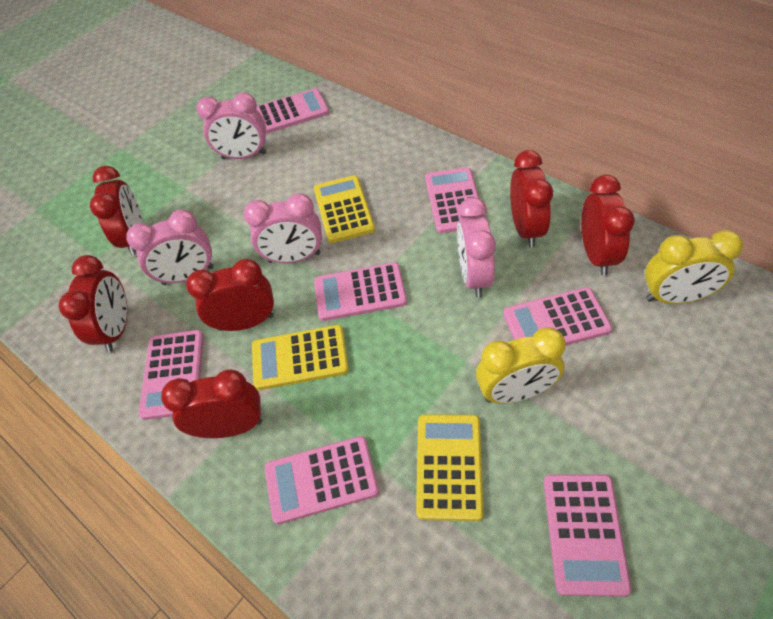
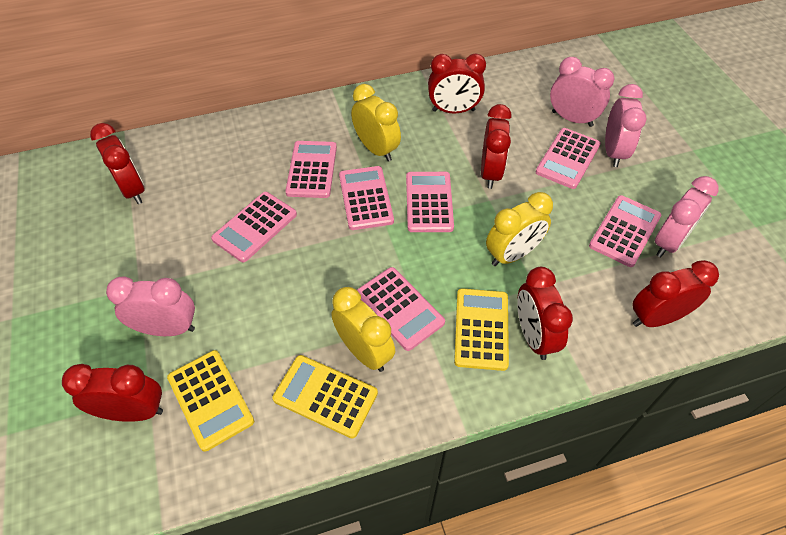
yellow clock: [476,327,566,404] [645,230,743,304] = 2 -> [331,287,395,372] [351,84,401,162] [486,192,553,266] = 3

